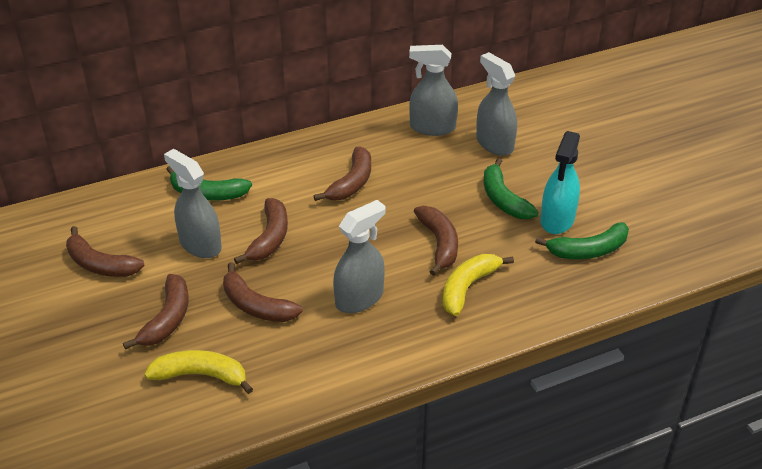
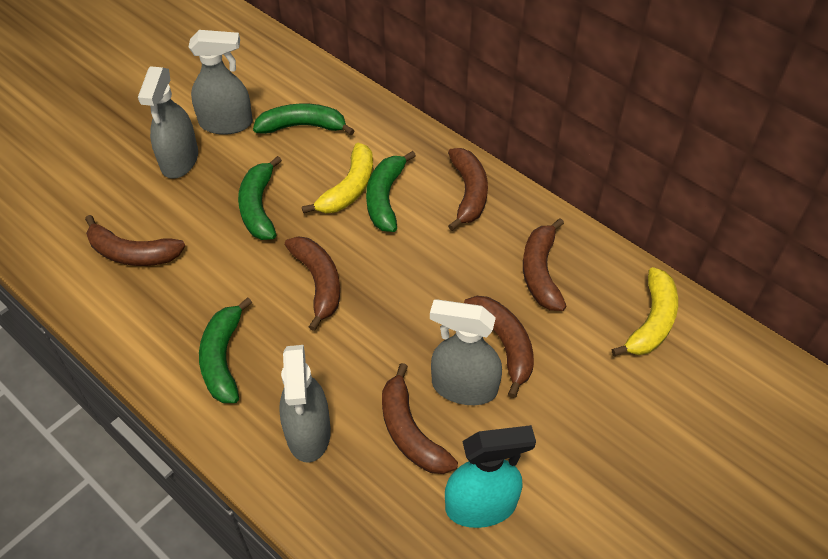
green banana: [166,166,252,201] [484,158,539,219] [535,222,629,259] = 3 -> [199,297,252,403] [238,156,282,240] [253,104,355,135] [366,151,416,232] = 4

